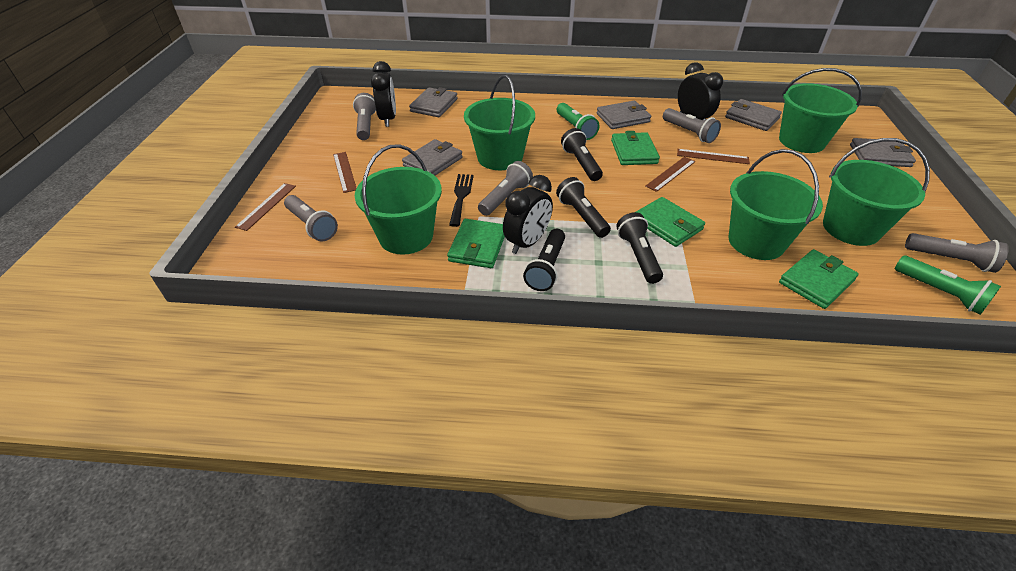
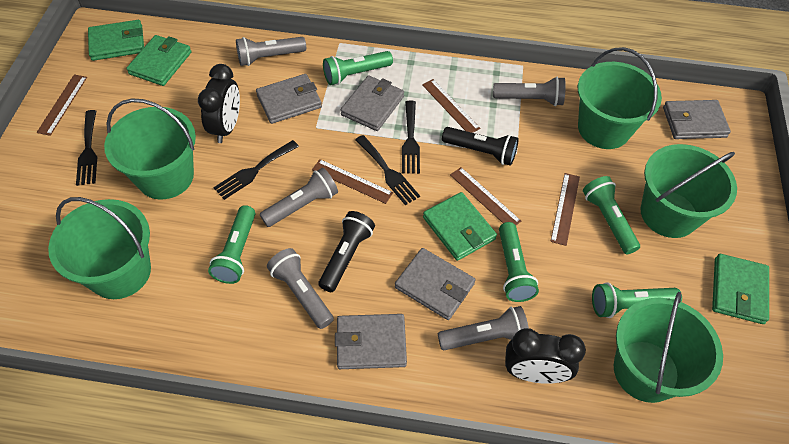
black clock: [371,61,396,127] [503,175,553,254] [678,62,723,120] = 3 -> [198,64,240,143] [505,328,586,384] = 2
black flashlight: [523,229,565,291] [556,177,611,238] [561,128,603,181] [616,212,663,284] = 4 -> [318,211,375,292] [442,127,519,166] = 2
black fork: [449,174,474,227] = 1 -> [76,110,97,186] [213,140,299,200] [355,135,420,205] [402,101,420,174] = 4
brown ruler: [235,183,296,231] [333,152,356,193] [645,157,695,192] [677,149,750,164] = 4 -> [36,75,87,136] [312,159,393,204] [422,79,481,133] [450,167,521,225] [550,173,580,246] = 5
green flashlight: [557,103,599,140] [895,256,1001,315] = 2 -> [208,205,255,284] [323,51,393,85] [499,222,539,302] [583,176,640,254] [592,282,682,318] = 5

